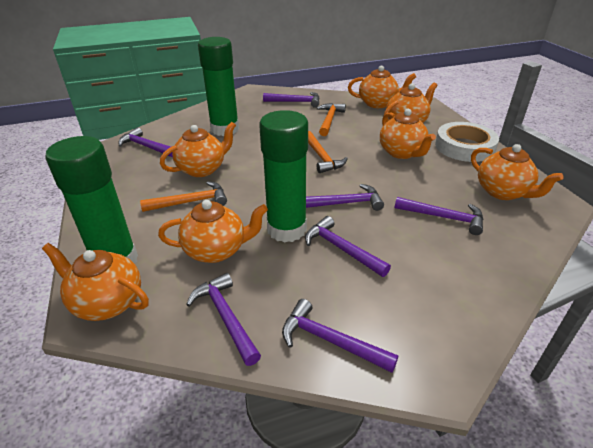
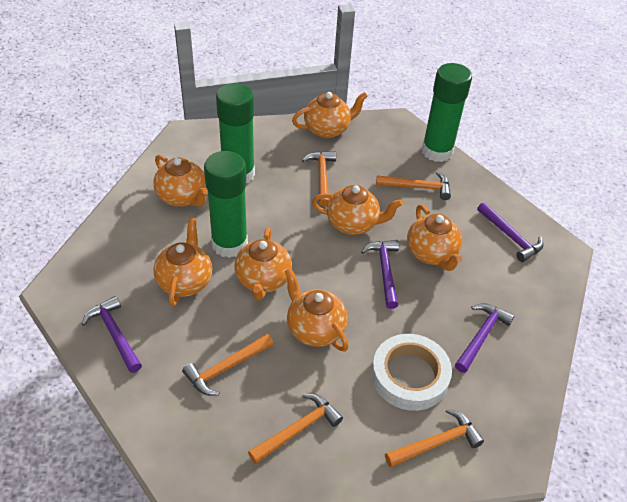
orange hammer: [140,181,227,212] [308,131,348,173] [317,103,346,136] = 3 -> [182,334,274,396] [248,394,343,464] [302,151,336,207] [376,171,451,200] [385,409,484,468] = 5
purple hammer: [118,127,173,157] [186,273,261,366] [263,92,320,108] [282,299,398,373] [305,216,391,277] [306,184,384,211] [395,197,483,235] = 7 -> [82,296,142,373] [361,240,399,309] [455,303,515,373] [477,202,543,262] = 4

